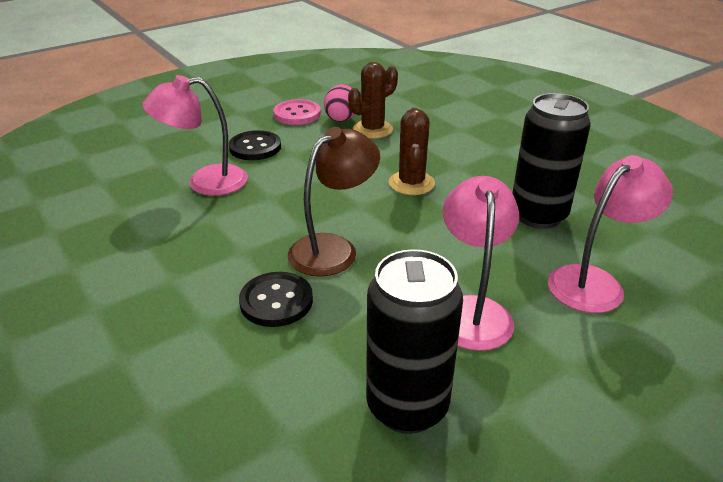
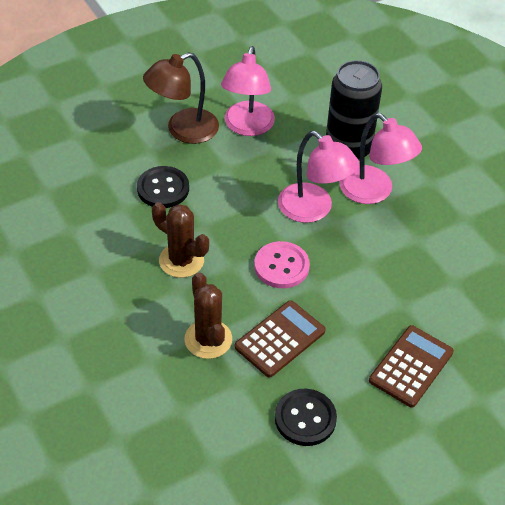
black can: [366,249,463,434] [512,93,591,229] = 2 -> [326,60,382,161] = 1
brown calculator: none = 0 -> [235,300,326,378] [369,325,454,408] = 2
pink egg: [324,84,354,122] = 1 -> none = 0

